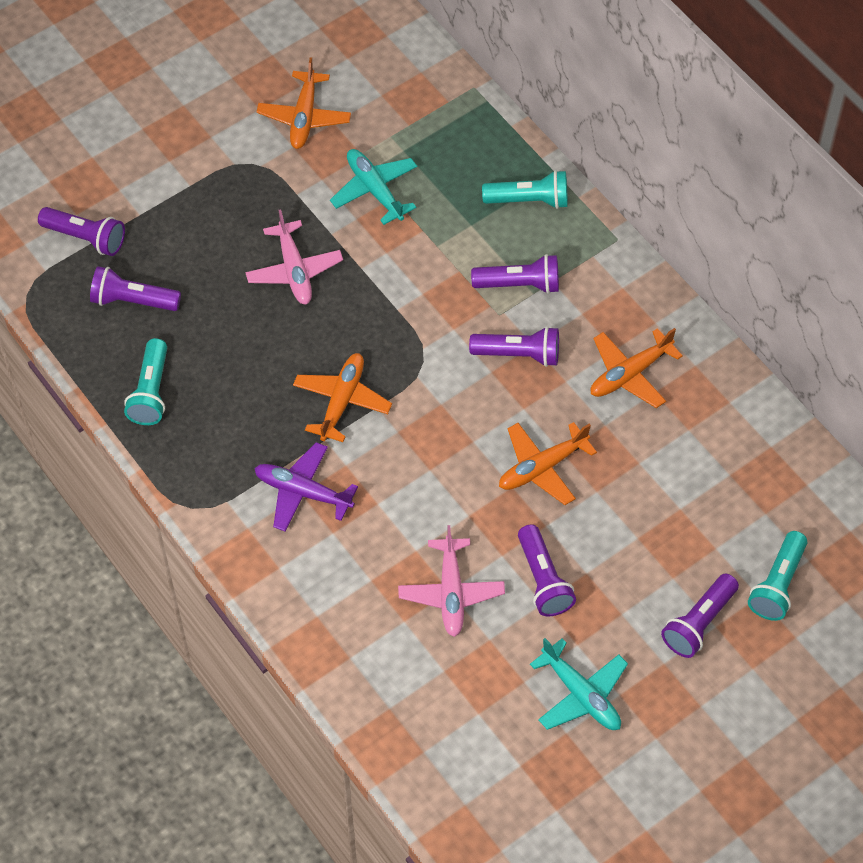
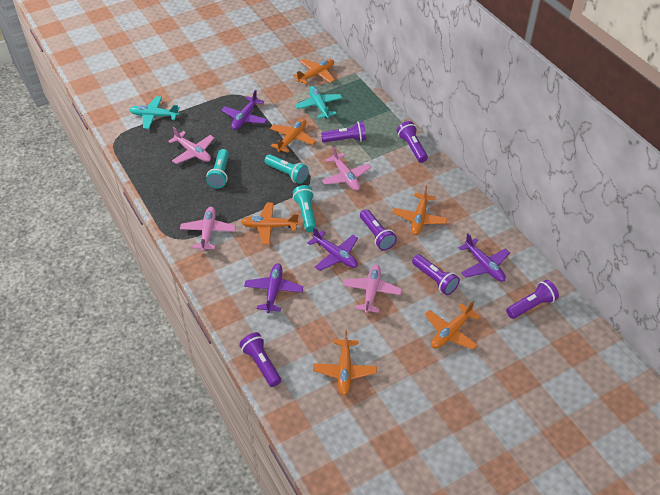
orange plane: [257,57,351,149] [293,353,392,442] [499,422,597,505] [591,328,683,408] = 4 -> [241,203,299,244] [270,119,316,153] [293,59,335,84] [313,330,377,395] [392,185,447,235] [425,301,480,350] = 6
pink plane: [245,209,343,304] [398,525,505,637] = 2 -> [168,127,214,164] [180,207,236,251] [322,147,371,191] [343,264,402,314] = 4
purple plane: [254,442,358,531] = 1 -> [221,90,267,130] [244,263,303,313] [308,227,358,271] [458,233,510,282] = 4

